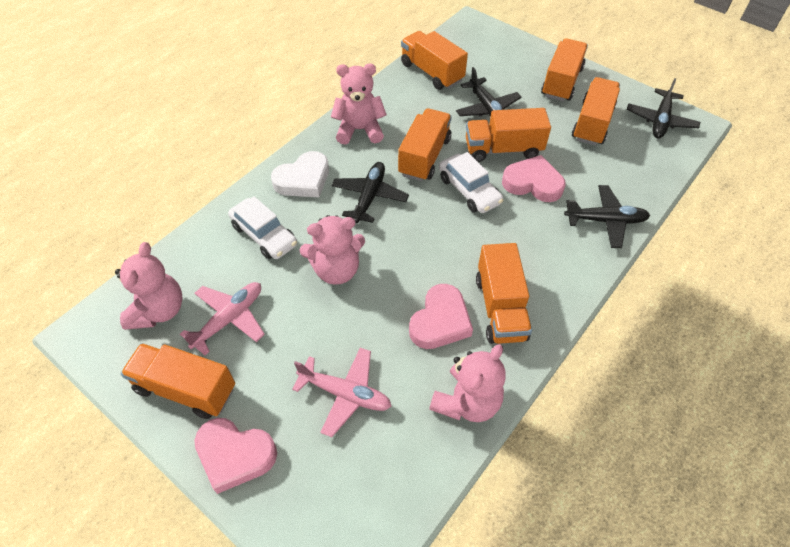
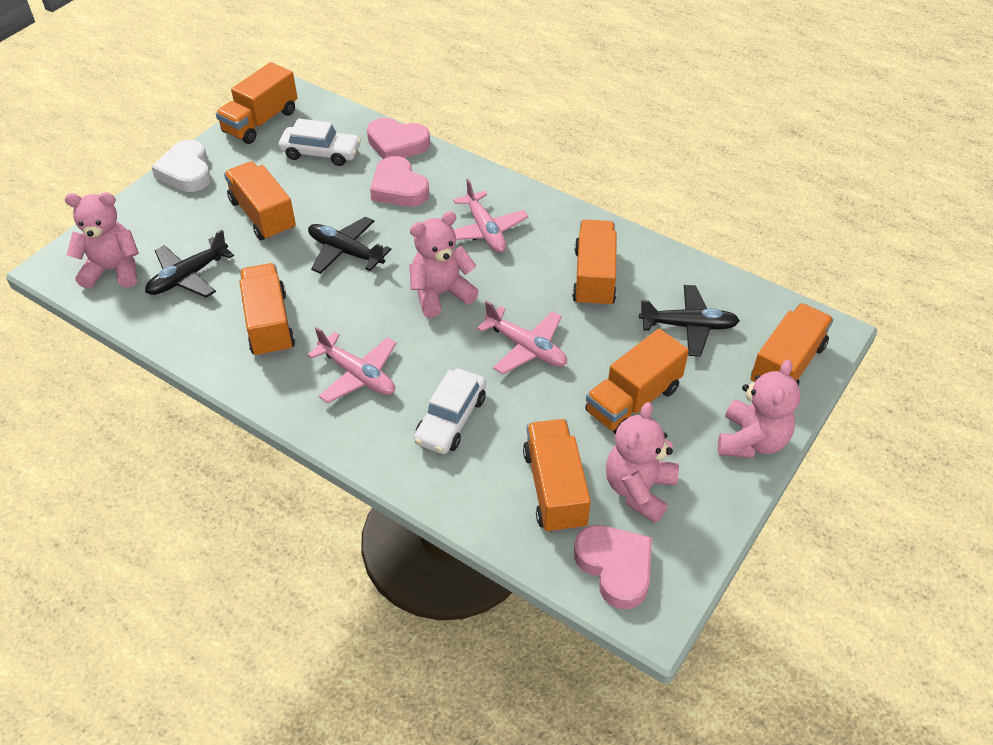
black plane: [331,162,409,223] [456,67,522,117] [564,185,650,248] [627,78,700,138] = 4 -> [145,230,234,298] [308,217,392,274] [639,285,740,356] = 3
pink plane: [180,282,265,355] [292,348,391,437] = 2 -> [307,327,396,403] [453,179,528,253] [477,301,567,374] = 3

